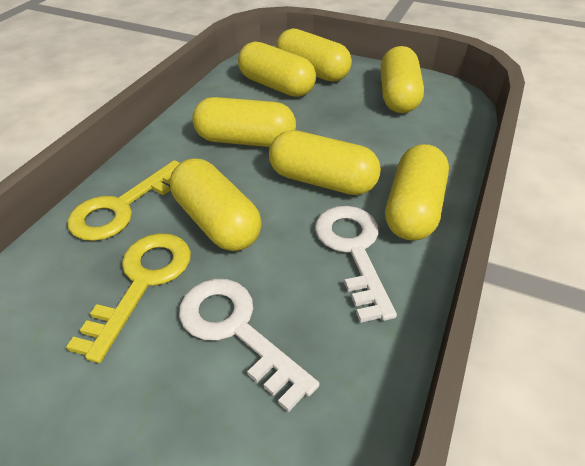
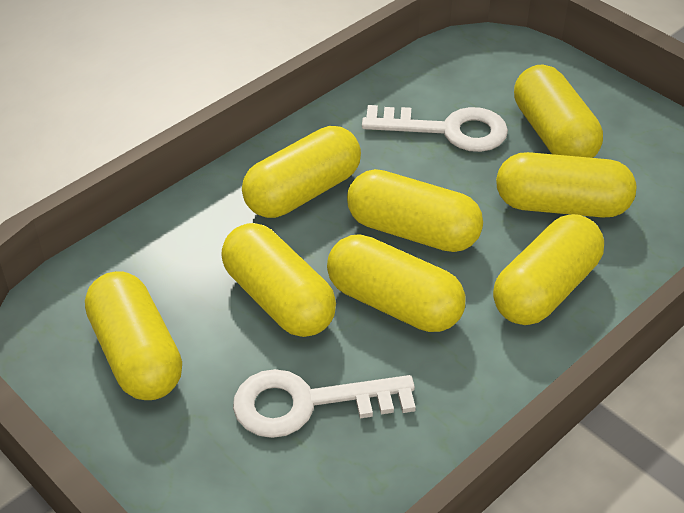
yellow capsule: [170,158,262,251] [192,97,296,147] [238,41,316,97] [269,130,381,195] [276,28,352,82] [381,46,424,113] [385,144,449,241] = 7 -> [85,271,182,400] [221,223,336,337] [242,126,361,218] [327,234,465,332] [347,169,483,252] [493,214,604,325] [496,152,636,218] [514,64,603,158] = 8
yellow key: [66,233,191,363] [67,160,180,241] = 2 -> none = 0

